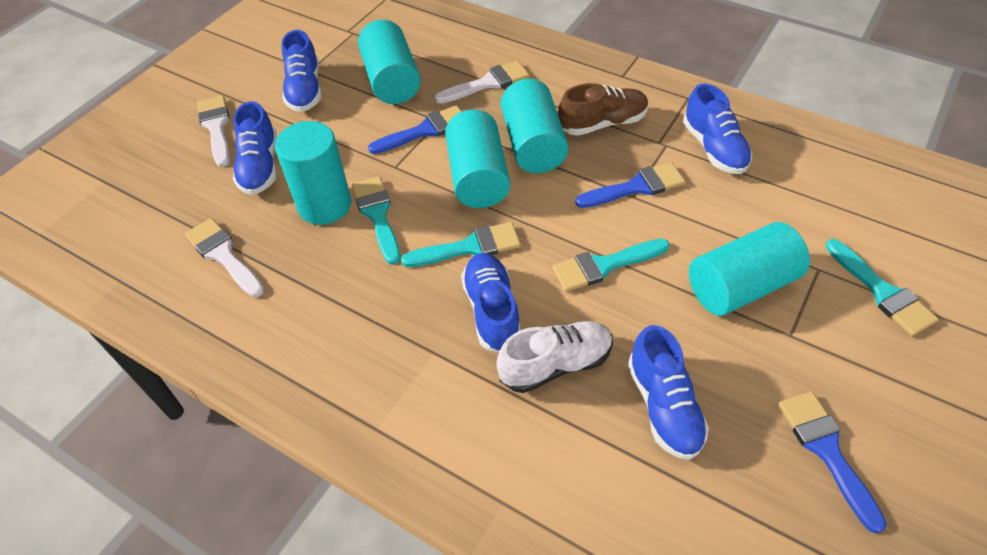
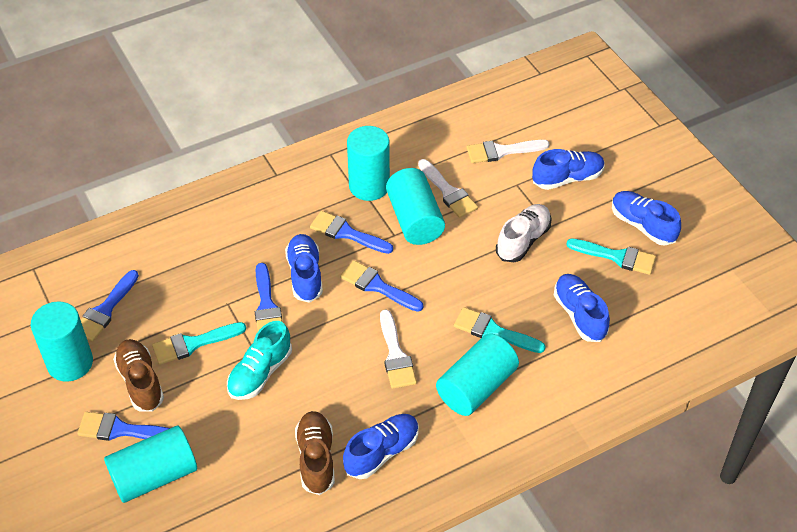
blue brush: [368,105,462,154] [575,162,685,208] [778,391,886,534] = 3 -> [77,412,170,441] [81,270,139,341] [255,263,282,331] [310,211,393,254] [340,260,423,312] = 5
brown shoe: [558,83,649,136] = 1 -> [113,339,164,412] [295,411,335,495] = 2
turquoise brush: [352,176,400,265] [401,222,521,267] [552,239,669,292] [826,239,939,336] = 4 -> [152,322,246,365] [454,307,546,353] [566,238,656,275] = 3
turquoise shoe: none = 0 -> [227,321,292,400] = 1

